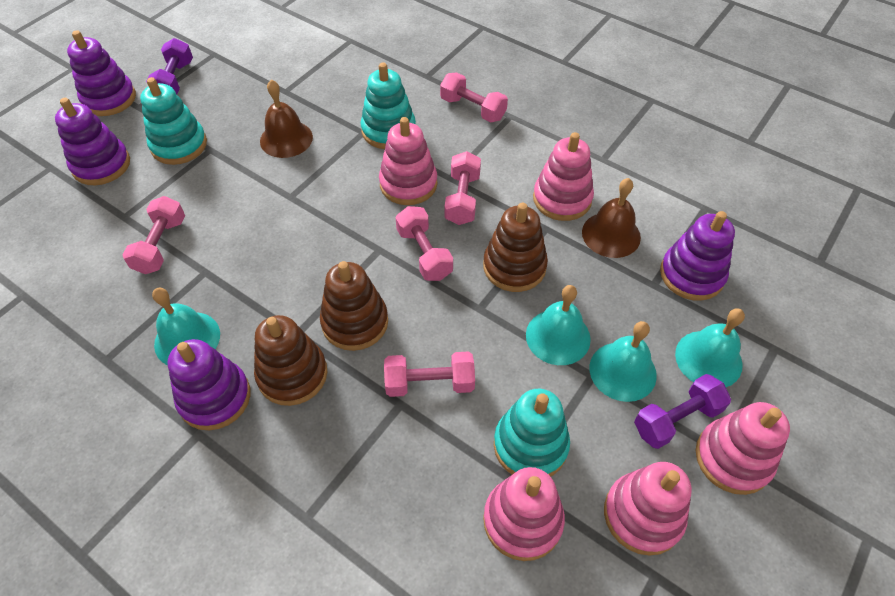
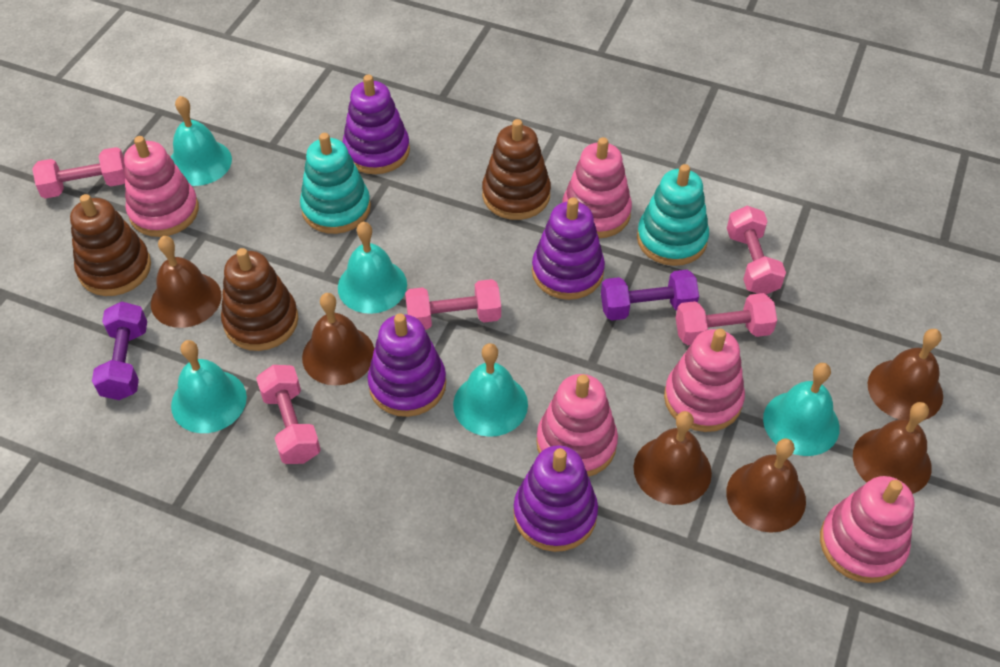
brown bell: [260,80,313,158] [582,178,641,258] = 2 -> [151,236,222,328] [302,293,375,386] [634,411,712,505] [726,438,806,533] [853,402,931,494] [868,329,943,420] = 6
turquoise bell: [152,288,220,365] [526,285,591,365] [590,321,657,402] [675,308,745,387] = 4 -> [171,96,232,186] [171,340,247,433] [338,222,407,314] [453,343,528,437] [763,363,840,456] = 5
turquoise stacking toy: [140,77,207,165] [361,62,416,149] [494,389,570,477] = 3 -> [300,133,371,234] [637,164,709,266] = 2

